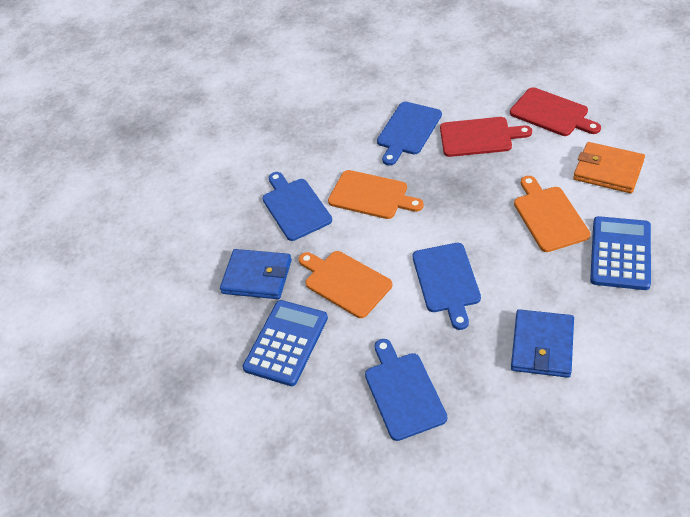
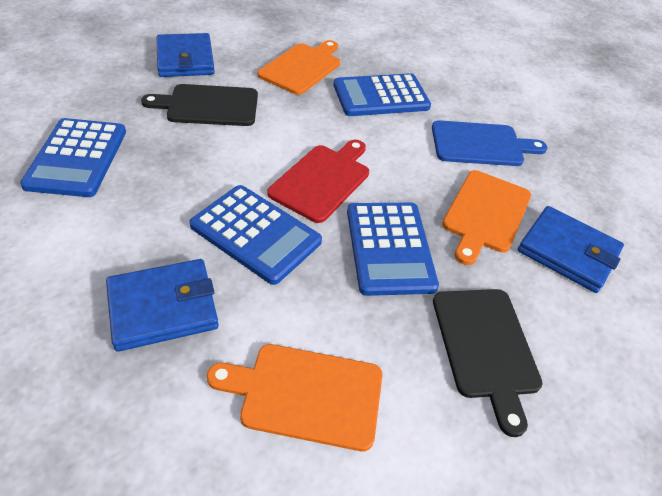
black cutting board: none = 0 -> [141,84,258,126] [433,289,543,437] = 2
blue calculator: [243,300,328,386] [590,216,651,290] = 2 -> [20,118,126,197] [189,185,322,285] [333,73,431,116] [347,203,439,296] = 4
blue cutting board: [262,172,332,241] [365,339,447,441] [377,102,442,165] [413,243,481,330] = 4 -> [432,120,547,166] = 1
blue wallet: [220,249,292,299] [511,309,574,378] = 2 -> [106,259,219,352] [156,33,215,77] [518,206,624,293] = 3
orange wallet: [573,142,645,193] = 1 -> none = 0
red cutting board: [440,117,532,157] [510,87,601,136] = 2 -> [267,140,369,223] = 1

